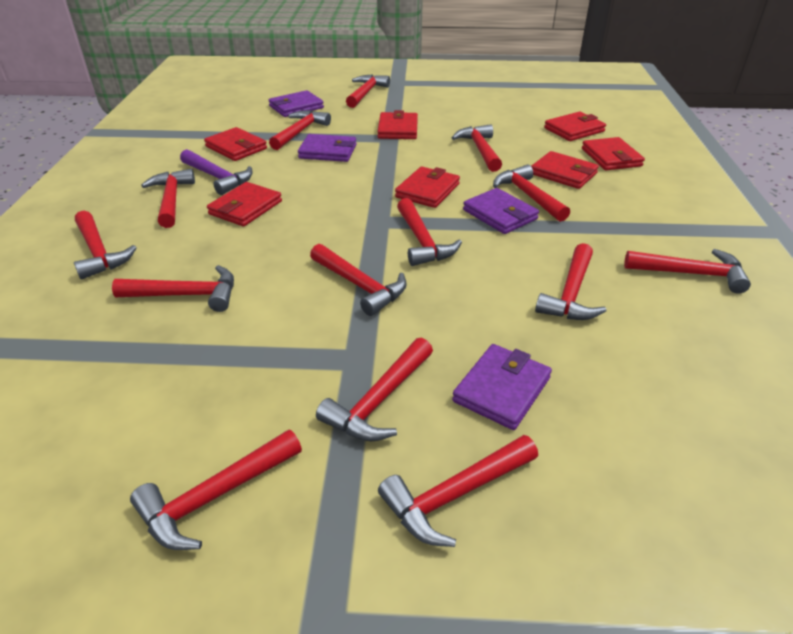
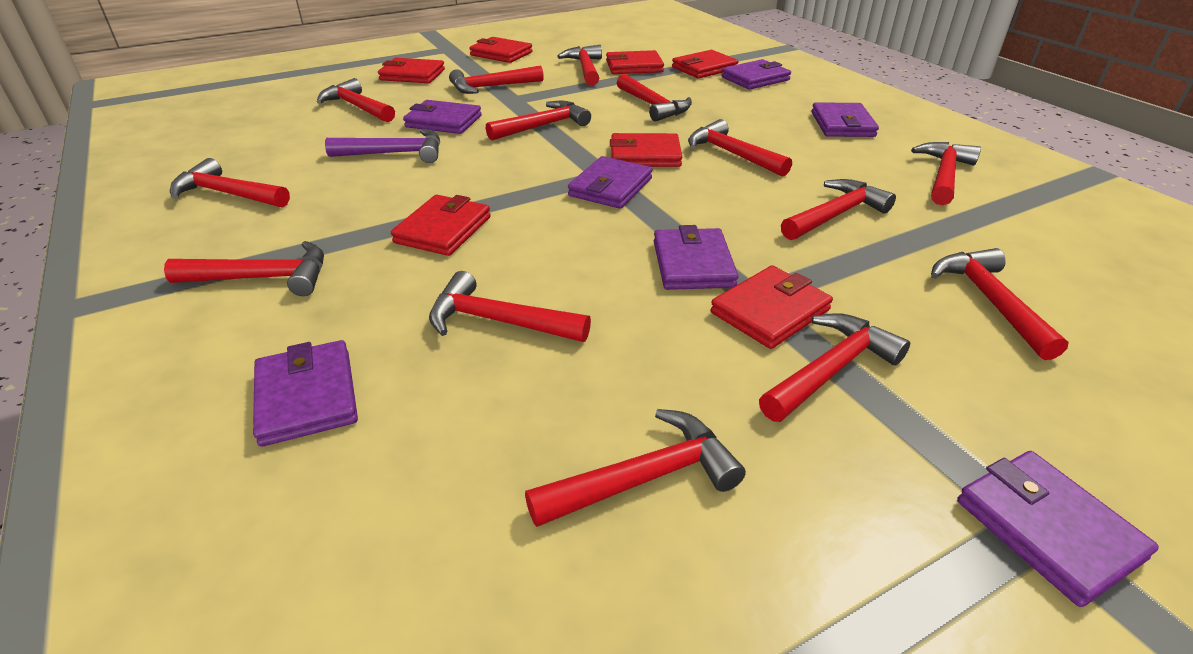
purple wallet: [269,90,324,117] [298,134,357,162] [452,344,552,430] [463,188,539,234] = 4 -> [253,340,358,447] [403,100,482,134] [568,156,653,209] [654,225,738,290] [721,59,791,90] [811,102,879,137] [957,451,1159,607] = 7

